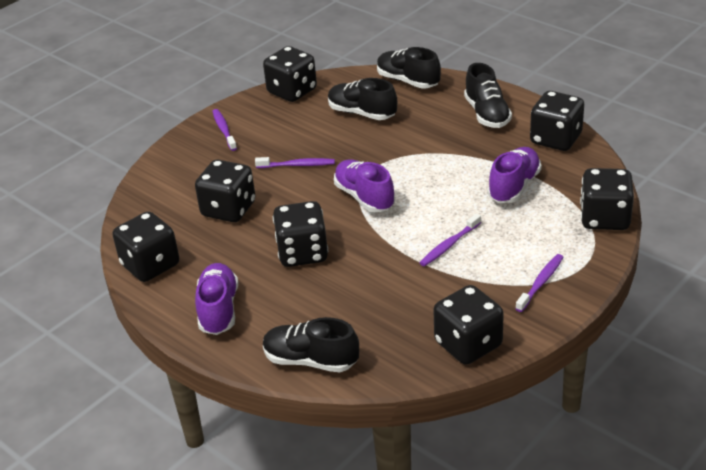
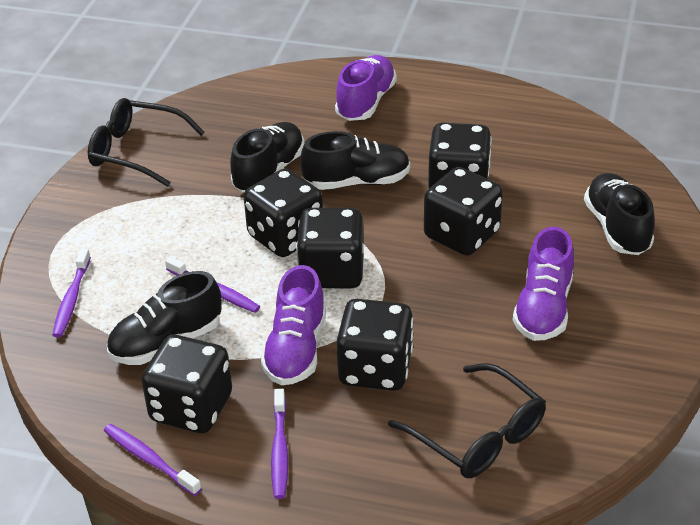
black dice: [113,211,179,282] [195,160,256,222] [263,46,317,102] [273,201,328,267] [433,285,504,365] [530,91,584,151] [580,168,634,230] = 7 -> [142,335,232,433] [244,168,323,257] [296,208,364,288] [337,299,413,391] [424,167,503,255] [428,122,492,188] = 6
black glasses: none = 0 -> [88,98,205,187] [388,363,546,478] = 2

